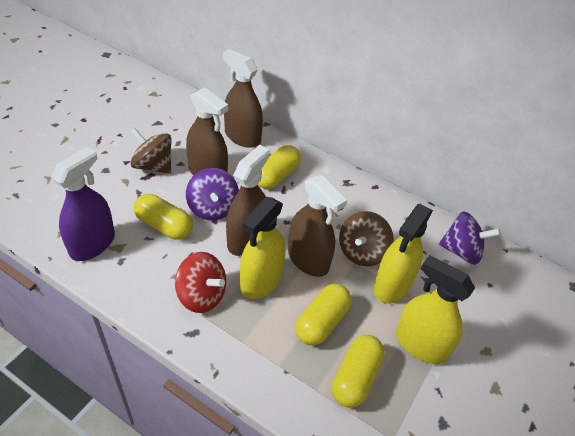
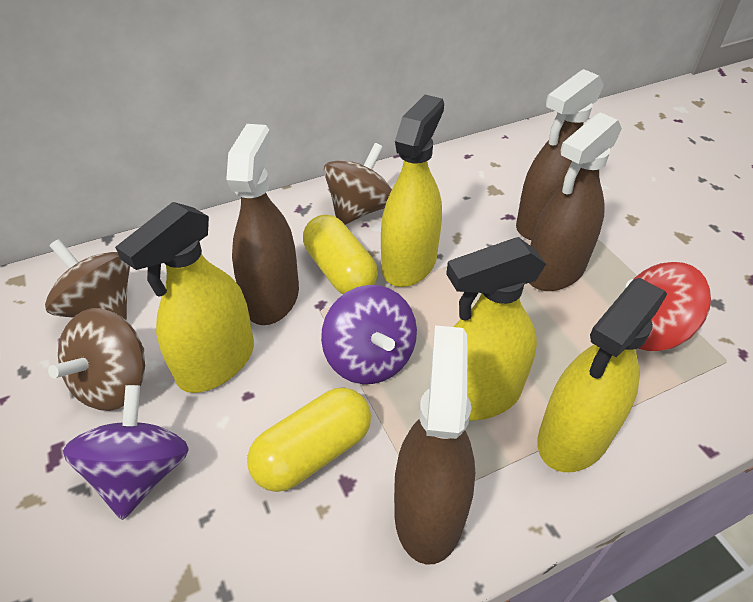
brown spinning top: [130,128,171,174] [339,211,394,266] = 2 -> [45,239,130,321] [48,308,145,411] [324,143,392,225] = 3
purple spray bottle: [51,147,115,261] = 1 -> none = 0
yellow capsule: [134,194,193,239] [258,145,301,189] [295,284,351,345] [332,335,385,408] = 4 -> [247,388,371,492] [303,215,378,294] = 2
yellow spray bottle: [240,197,285,299] [374,204,433,304] [396,255,475,364] = 3 -> [115,202,254,393] [381,95,444,287] [446,237,546,421] [537,278,667,472] = 4

